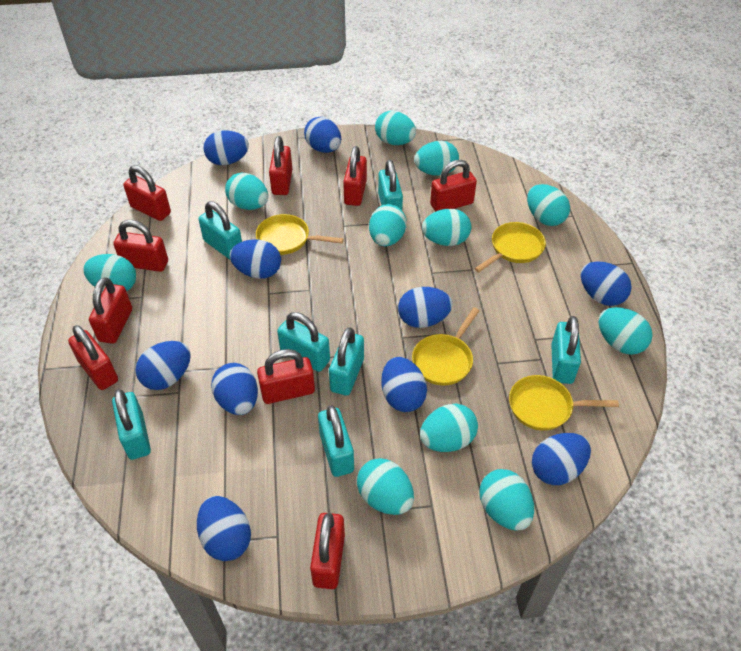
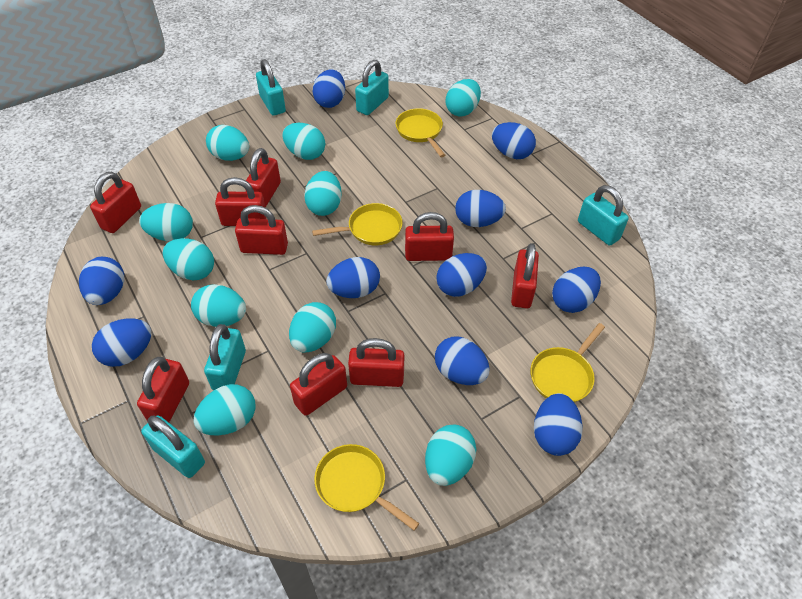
turquoise egg: [83,254,136,291] [225,173,268,210] [357,458,414,515] [369,204,407,246] [375,111,416,145] [414,141,459,176] [420,403,478,452] [422,209,471,246] [479,469,534,531] [527,184,570,226] [598,307,653,355] = 11 -> [139,203,193,241] [163,238,214,280] [191,284,246,327] [193,384,255,435] [206,125,249,161] [282,123,325,160] [289,302,336,352] [304,171,342,216] [425,424,476,486] [446,79,481,117] = 10
turquoise padlock: [112,389,151,460] [199,201,242,259] [277,312,330,372] [318,405,354,477] [329,327,364,395] [378,160,403,210] [551,316,581,384] = 7 -> [141,415,205,478] [204,324,246,390] [256,59,286,116] [355,60,389,115] [578,185,629,246] = 5

